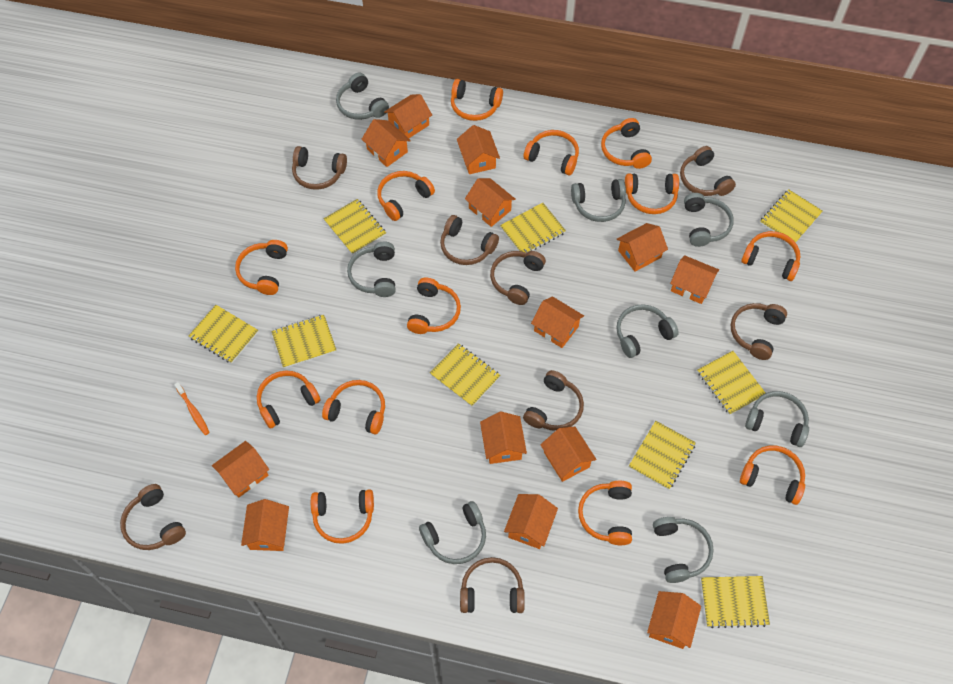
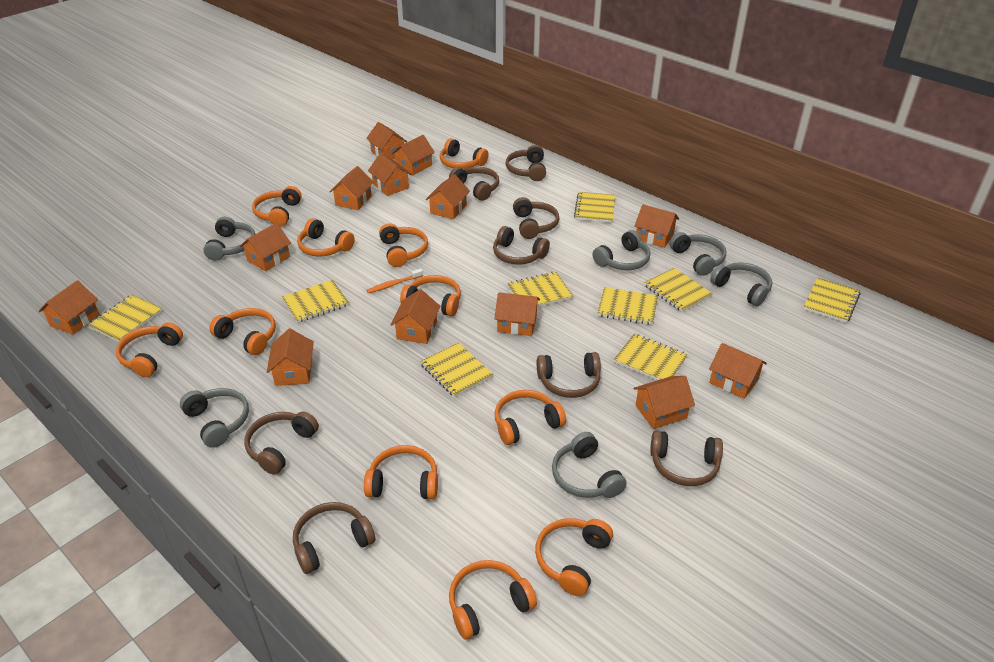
grey headphones: [336,72,389,120] [347,242,396,297] [419,501,486,564] [571,179,626,222] [616,304,679,358] [653,517,714,583] [684,193,734,247] [745,391,809,447] = 8 -> [180,388,249,448] [203,217,255,260] [552,432,627,498] [593,230,650,270] [670,232,726,276] [710,262,772,306] = 6
orange headphones: [235,240,288,295] [257,371,321,428] [311,490,374,544] [322,380,385,434] [377,171,435,221] [407,277,461,334] [451,79,503,121] [524,130,579,175] [578,481,632,545] [601,118,652,169] [625,174,679,214] [740,445,805,505] [741,231,801,281] = 13 -> [116,322,183,377] [209,308,276,355] [252,186,302,227] [297,218,355,257] [364,445,438,499] [379,223,428,267] [400,275,461,316] [440,138,489,169] [449,560,537,640] [495,390,566,445] [535,518,613,596] = 11

